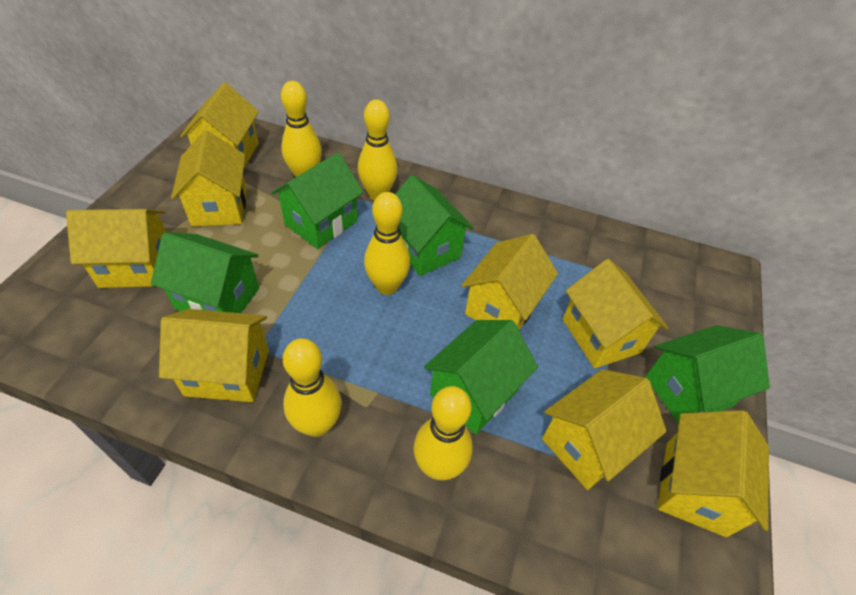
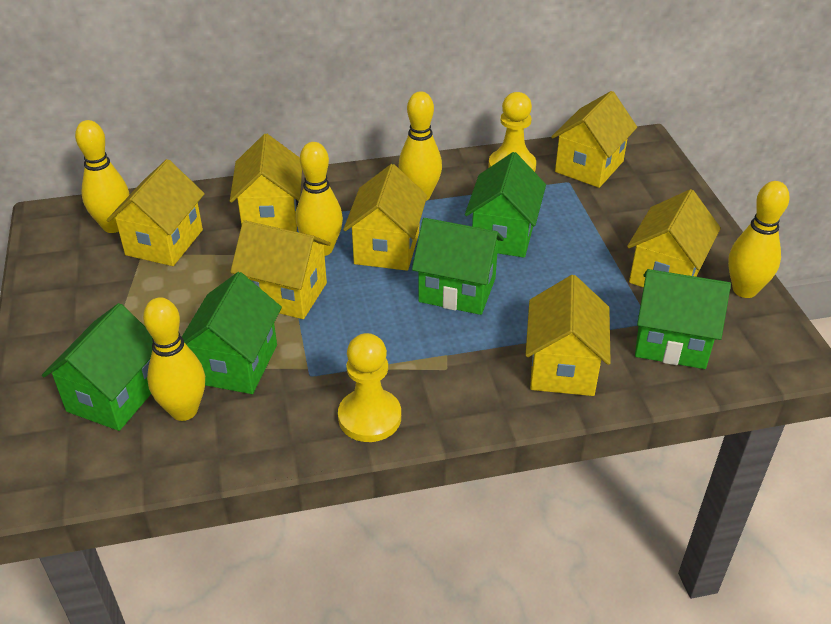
yellow house: [66,209,166,288] [159,309,269,402] [171,130,246,226] [180,82,259,168] [461,234,558,330] [542,369,667,490] [563,259,668,368] [658,410,769,537] = 8 -> [107,159,205,266] [230,134,302,232] [230,220,331,319] [343,164,427,271] [526,275,611,396] [551,91,637,188] [627,189,721,288] = 7
yellow pawn: none = 0 -> [338,333,401,442] [488,92,536,172] = 2

